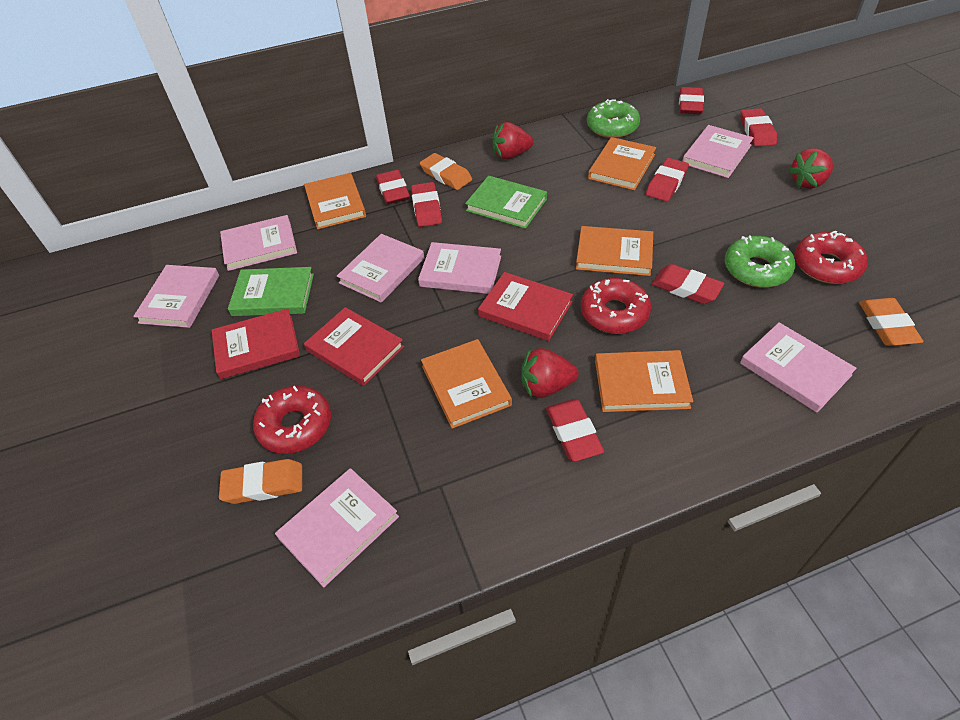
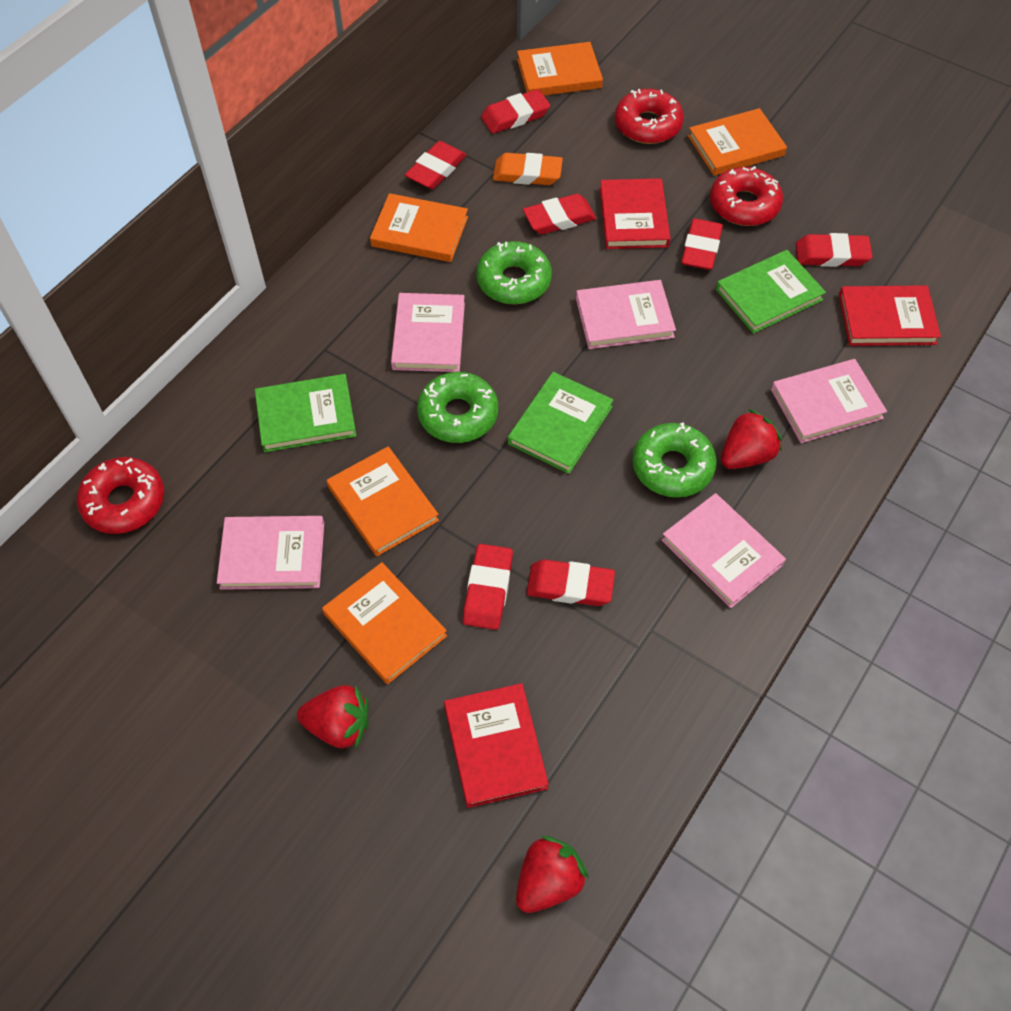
green book: [228,267,314,316] [465,176,547,229] = 2 -> [255,374,357,452] [508,372,613,474] [716,250,826,334] = 3
green donut: [587,99,640,138] [725,235,795,287] = 2 -> [417,372,498,443] [476,241,552,304] [632,423,717,498] = 3
orange eraser: [219,459,302,504] [420,153,472,190] [859,298,924,346] = 3 -> [493,153,563,185] = 1
pink book: [133,265,219,328] [220,215,297,271] [275,468,399,587] [337,234,424,303] [418,242,501,294] [683,125,754,178] [740,322,857,413] = 7 -> [217,516,324,590] [391,293,465,372] [576,280,676,349] [662,493,786,608] [771,359,887,443] = 5

